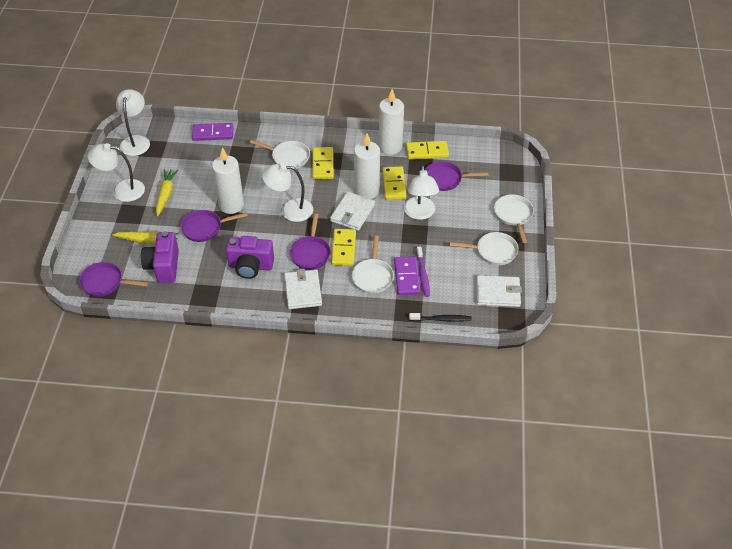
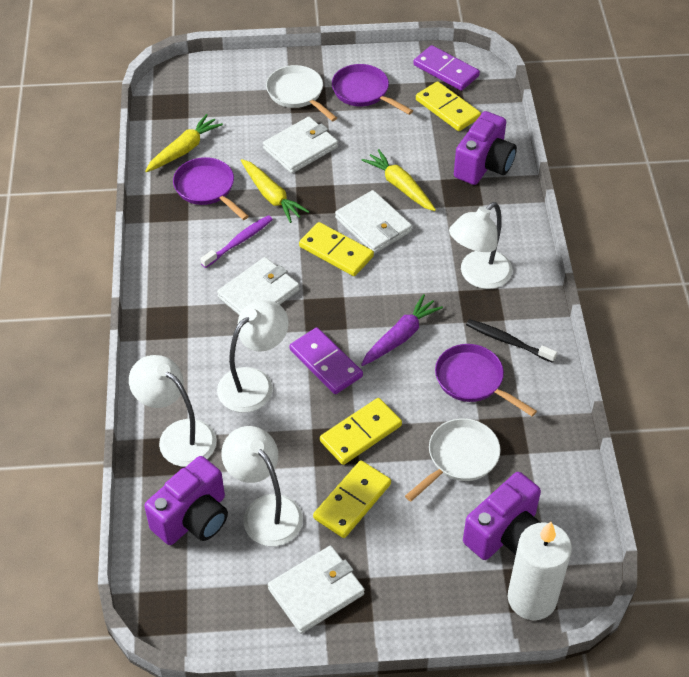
purple camera: [141,231,179,283] [226,236,274,279] = 2 -> [144,456,228,545] [454,111,517,185] [463,472,541,560] = 3
purple carrot: none = 0 -> [361,294,443,366] = 1
purple pan: [79,262,148,297] [180,210,248,242] [290,214,331,270] [425,161,489,191] = 4 -> [173,157,249,220] [332,64,413,115] [435,344,537,416] = 3
white candle: [212,147,244,214] [354,133,380,199] [379,89,404,155] = 3 -> [508,522,572,620] = 1
white pan: [250,140,310,169] [352,236,394,294] [450,232,519,265] [494,194,534,243] = 4 -> [266,65,337,121] [405,418,501,502] = 2
white wallet: [284,269,322,309] [330,192,375,231] [476,275,522,307] = 3 -> [217,257,299,315] [263,117,338,173] [268,546,365,634] [335,190,412,254] = 4
yellow carrot: [112,232,179,244] [156,169,178,216] = 2 -> [145,114,223,172] [241,159,309,223] [362,149,436,211] = 3

